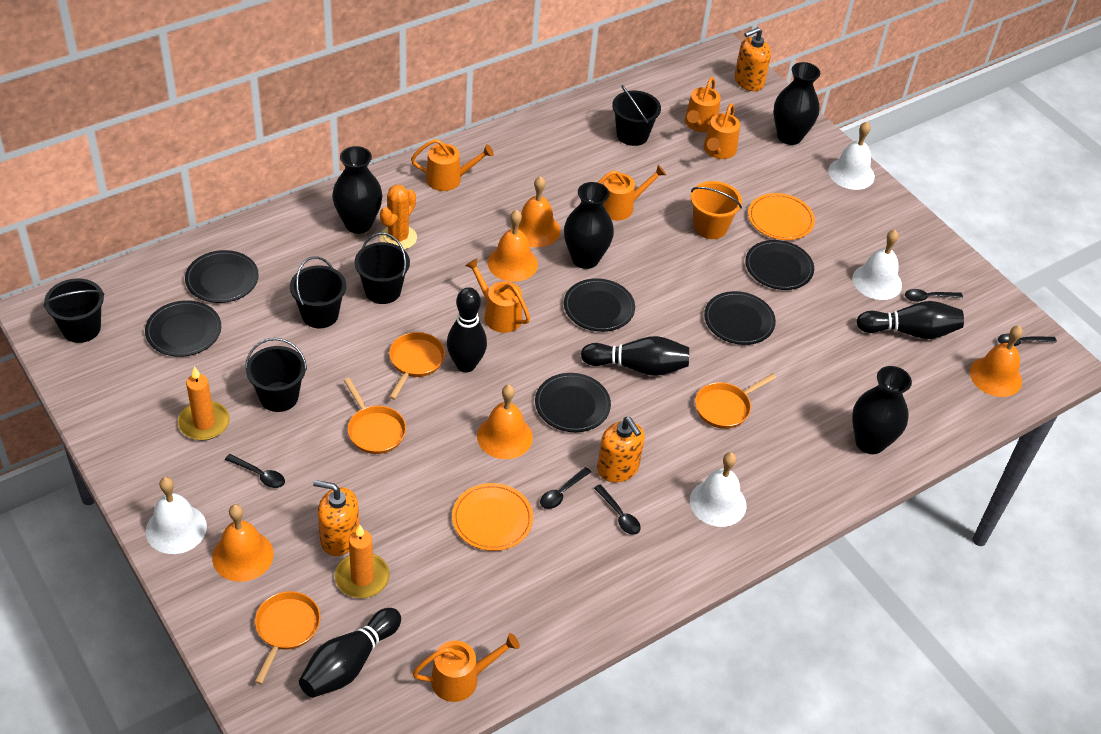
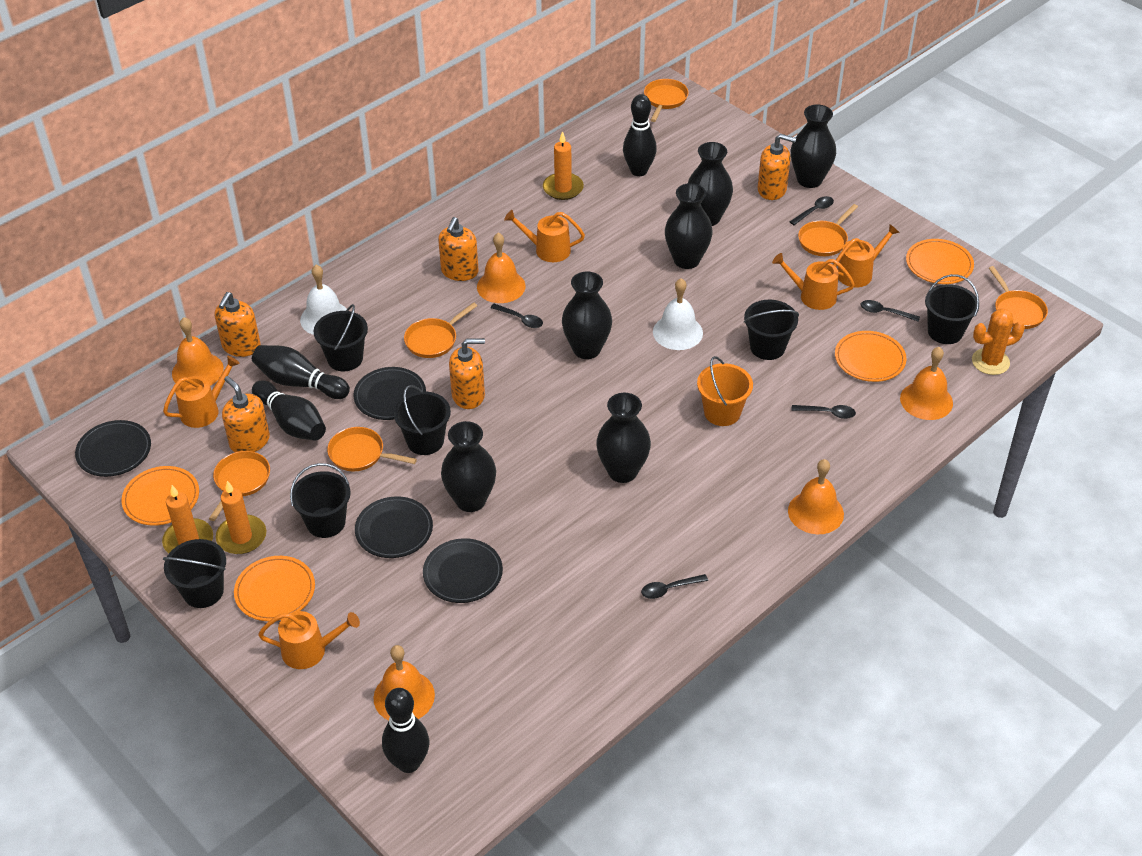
black bucket: [44,278,105,343] [245,338,307,412] [290,256,346,328] [355,233,410,304] [612,85,661,146] = 5 -> [163,539,226,608] [290,463,351,538] [314,304,368,371] [394,385,451,455] [744,300,799,360] [925,274,979,344] = 6
black plate: [145,300,221,357] [185,250,259,303] [535,373,611,432] [564,278,635,332] [704,291,776,345] [745,240,814,290] = 6 -> [75,420,151,477] [353,367,426,420] [355,496,433,558] [423,538,503,603] = 4
black vase: [332,146,383,234] [564,182,614,269] [774,62,820,145] [852,366,912,454] = 4 -> [441,421,496,512] [562,271,612,359] [596,393,651,483] [665,183,713,269] [688,142,733,226] [791,105,836,188] = 6
orange candle: [178,366,230,441] [335,525,390,598] = 2 -> [162,485,213,553] [216,481,266,554] [543,131,584,200] = 3
orange pan: [255,591,321,685] [344,378,406,454] [389,332,445,400] [695,373,776,429] = 4 -> [209,451,270,521] [327,427,417,471] [404,302,477,358] [644,79,689,122] [798,204,858,256] [989,266,1048,329] = 6
orange plate: [452,483,533,551] [748,193,815,240] = 2 -> [122,466,199,526] [234,556,315,621] [835,331,907,382] [906,239,974,284] = 4
orange soap dispenser: [313,480,359,556] [597,417,645,482] [734,27,771,91] = 3 -> [215,292,261,357] [222,376,270,452] [438,217,479,281] [449,338,485,409] [757,134,796,200] = 5
orange watering can: [411,139,494,191] [413,633,520,702] [465,259,530,333] [597,165,666,221] [685,77,721,132] [704,103,740,159] = 6 -> [163,356,240,428] [258,611,360,669] [504,210,585,262] [772,253,855,310] [833,224,900,287] = 5
white bell: [146,477,207,554] [690,452,747,527] [828,122,875,190] [852,230,902,300] = 4 -> [300,265,347,335] [653,278,703,350] = 2

